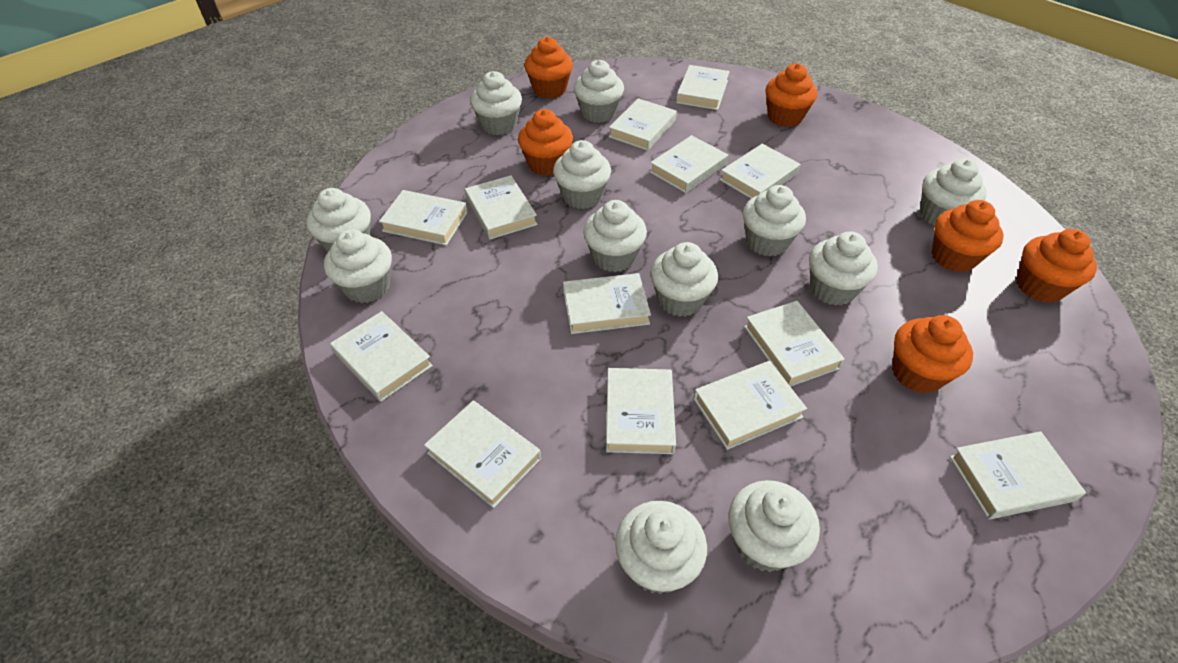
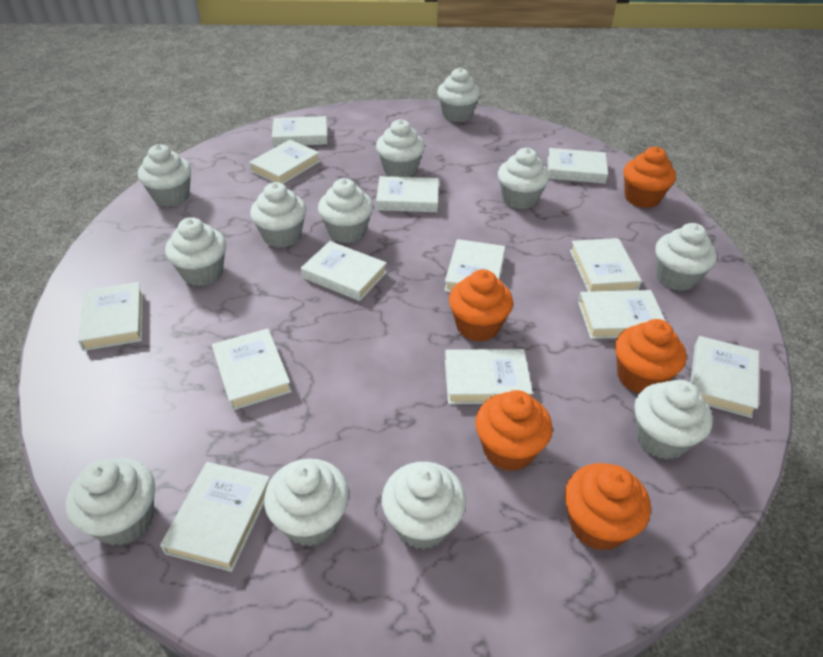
orange cupcake: [518,109,573,176] [524,37,573,99] [766,63,817,127] [892,315,973,393] [931,200,1004,272] [1016,229,1097,303] = 6 -> [449,269,513,342] [475,390,553,471] [565,463,651,551] [615,319,686,394] [623,147,676,208] = 5

